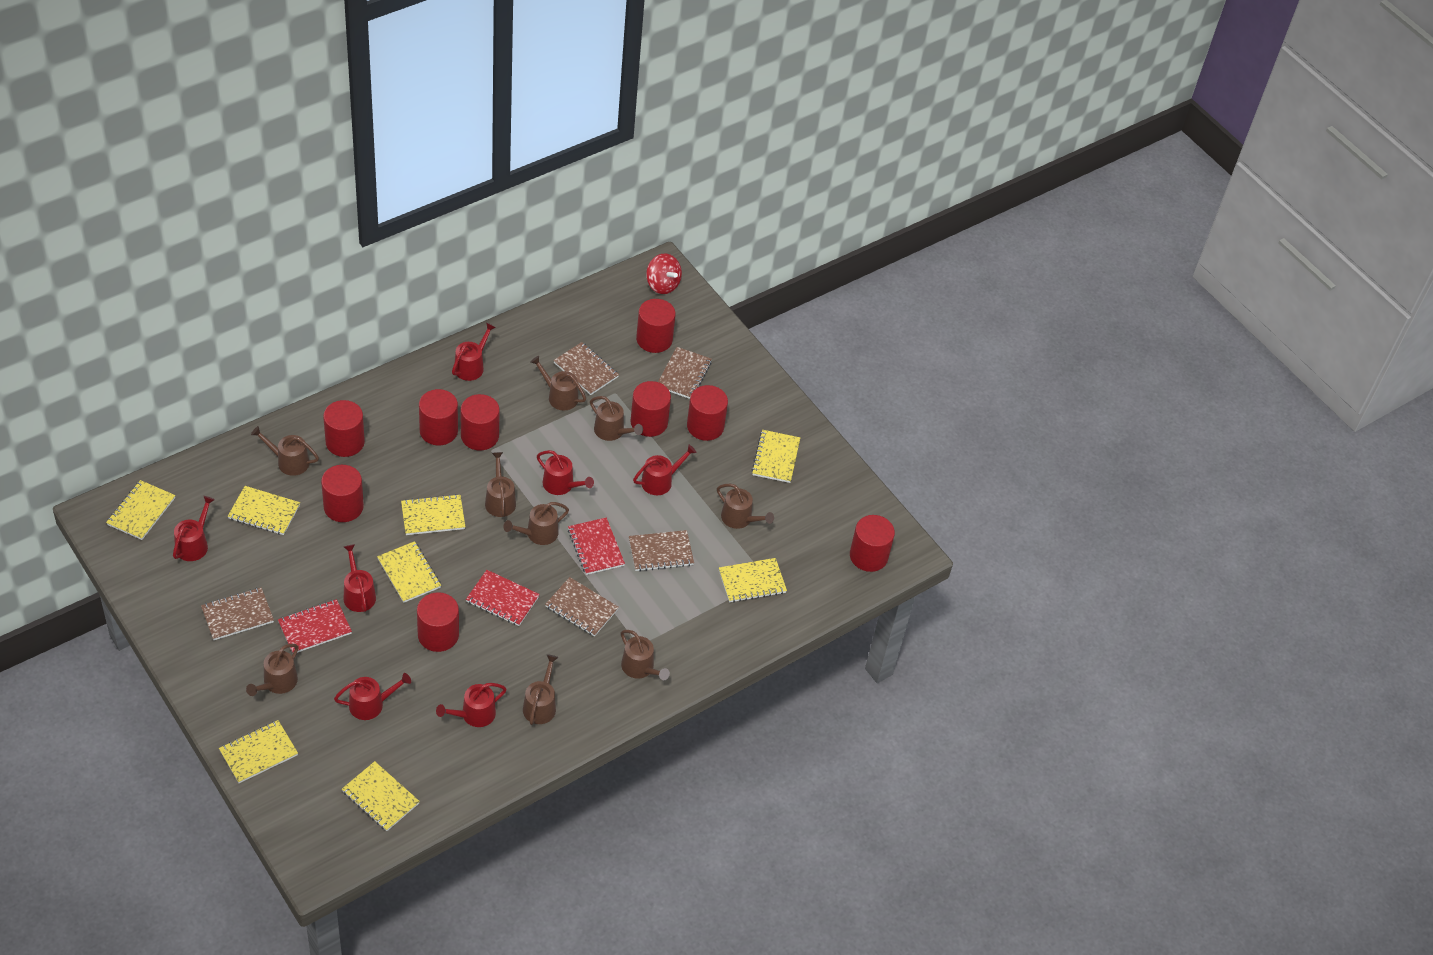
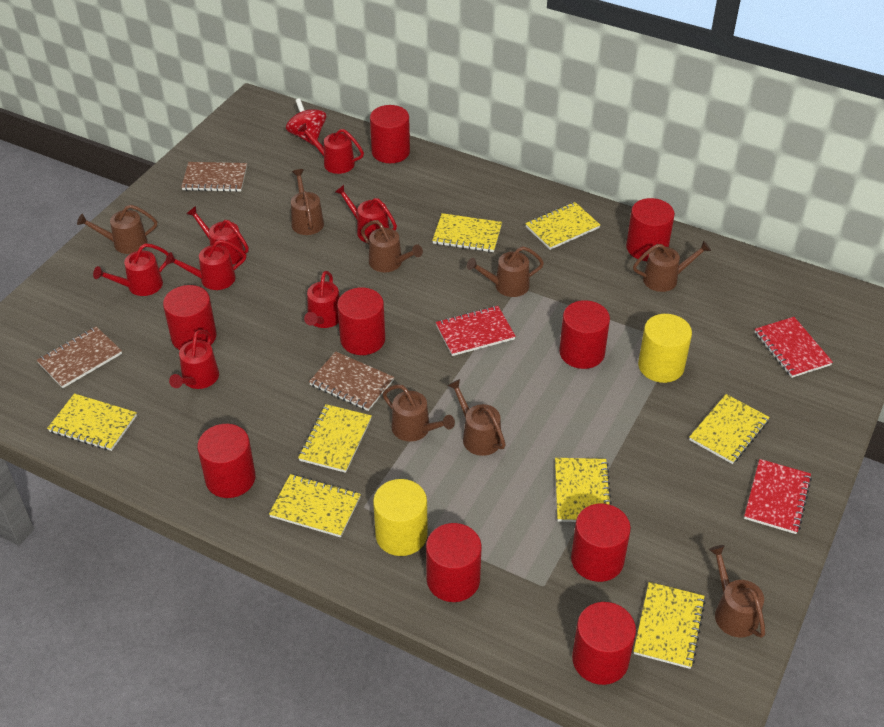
brown notebook: [201,587,274,640] [545,577,619,637] [553,342,619,395] [629,530,694,571] [658,347,712,399] = 5 -> [37,326,122,388] [181,162,247,192] [309,351,394,411] = 3
brown watering can: [246,644,299,696] [251,426,319,476] [485,452,516,517] [504,502,569,545] [523,654,558,725] [530,356,586,410] [590,396,643,441] [621,630,670,680] [717,484,774,529] = 9 -> [77,205,157,254] [291,169,324,235] [361,220,423,272] [383,385,455,442] [447,379,506,456] [467,246,544,297] [633,241,711,292] [709,545,765,638] = 8
yellow cylinder: none = 0 -> [373,479,428,556] [638,314,692,383] = 2

